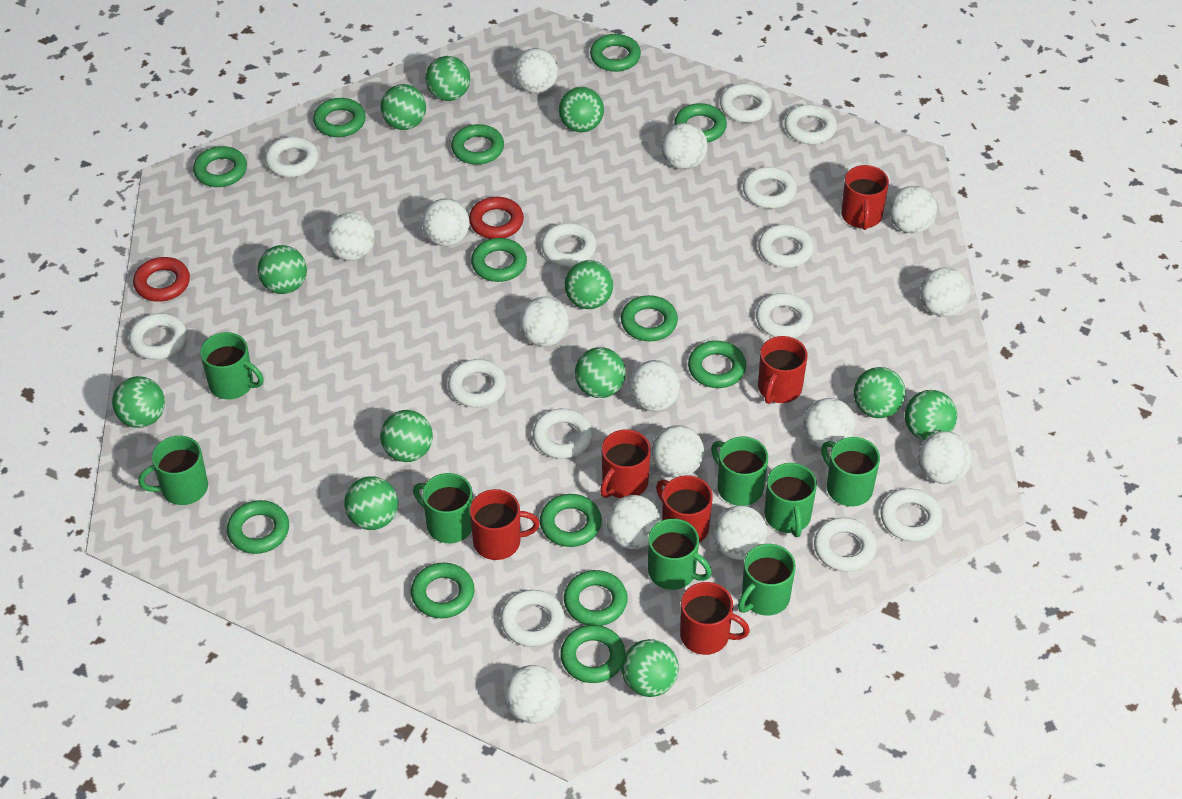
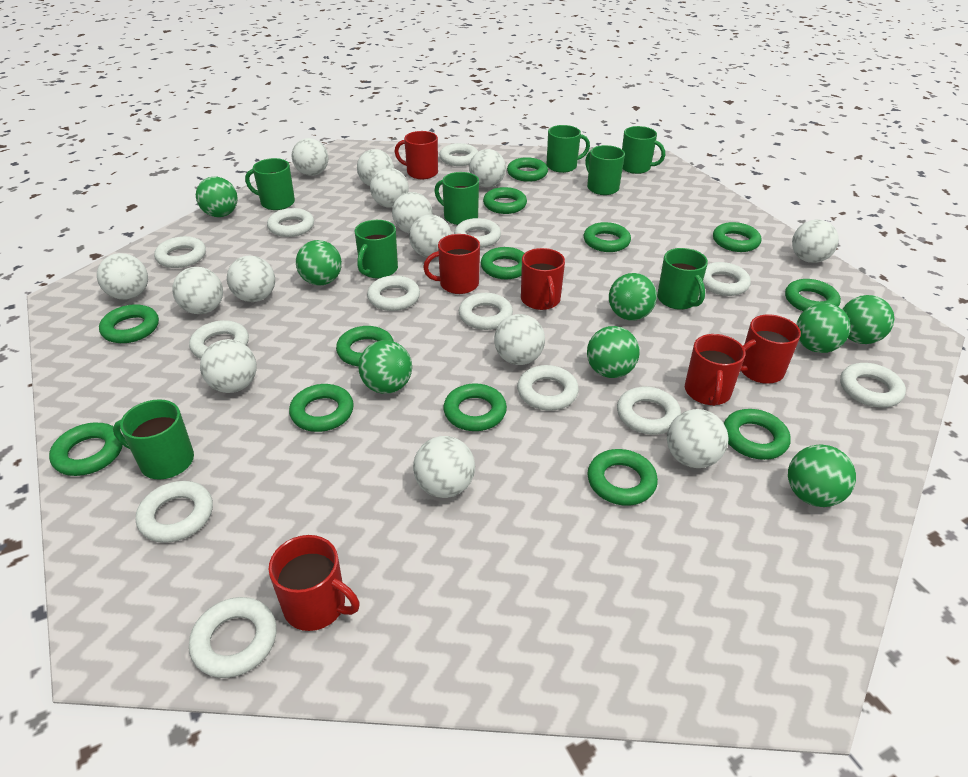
green ball: [112,376,165,428] [257,245,307,294] [344,476,398,530] [380,410,433,462] [381,84,426,130] [425,56,470,101] [559,87,604,132] [565,260,614,309] [575,347,626,398] [621,639,679,697] [854,367,906,418] [905,390,957,440] = 12 -> [196,177,238,217] [296,240,342,285] [358,340,412,394] [587,326,640,378] [609,273,657,321] [788,444,856,507] [796,303,851,353] [842,295,894,344] = 8
red ring: [133,257,190,302] [469,197,524,239] = 2 -> none = 0

